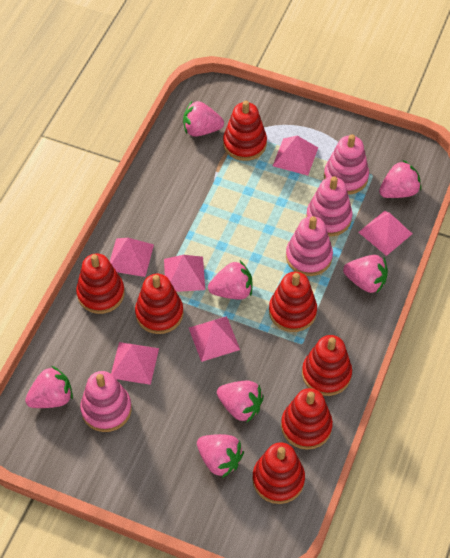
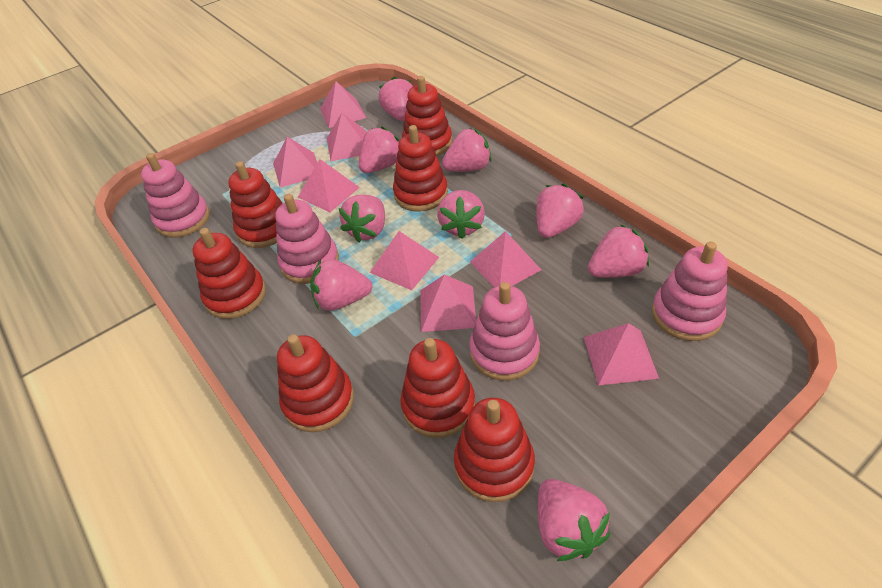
pink pyramid: [110,238,154,277] [111,342,159,385] [164,255,205,292] [189,316,240,362] [273,135,318,175] [358,211,412,256] = 6 -> [273,137,317,187] [298,159,360,212] [320,81,366,128] [327,113,367,161] [370,231,439,290] [420,274,476,332] [470,231,541,287] [584,323,659,386] = 8
pink strawberry: [25,366,73,408] [183,101,224,137] [197,434,244,478] [208,261,252,300] [217,381,264,422] [343,255,388,294] [379,160,421,198] = 7 -> [310,259,372,311] [339,195,385,242] [359,126,399,173] [378,76,413,121] [437,190,485,239] [442,128,492,172] [536,184,584,238] [538,479,610,561] [588,224,649,278] = 9

